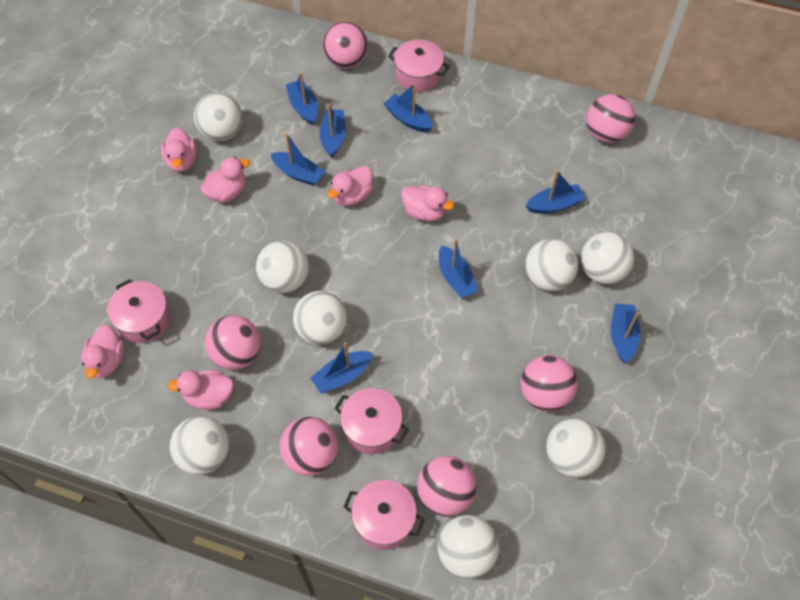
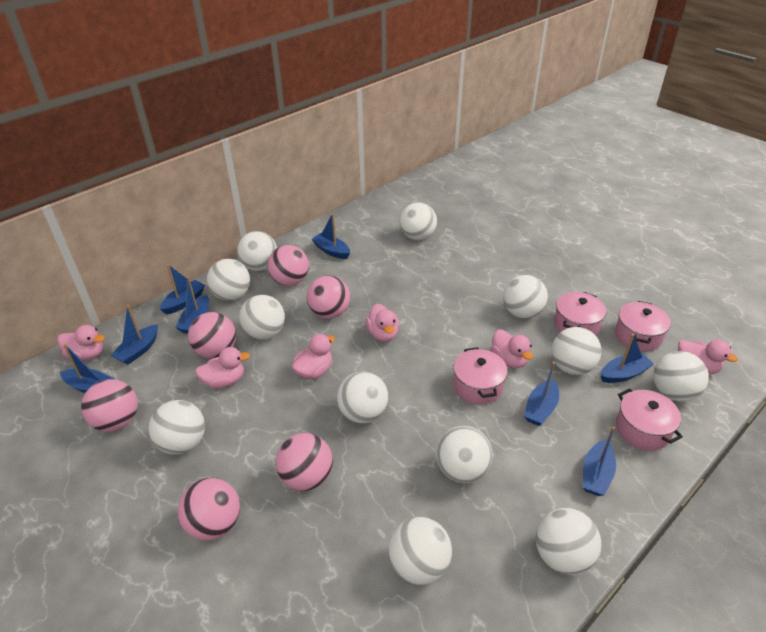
white ball: [170,416,229,475] [194,93,242,141] [256,241,309,293] [293,291,347,345] [438,515,499,579] [525,239,578,291] [546,418,606,477] [581,232,634,284] = 8 -> [149,400,205,454] [207,259,250,301] [237,231,277,271] [239,295,285,340] [337,372,389,423] [388,517,452,585] [400,202,437,240] [436,426,493,483] [503,275,548,319] [536,508,601,575] [551,327,602,375] [653,351,709,402] = 12

